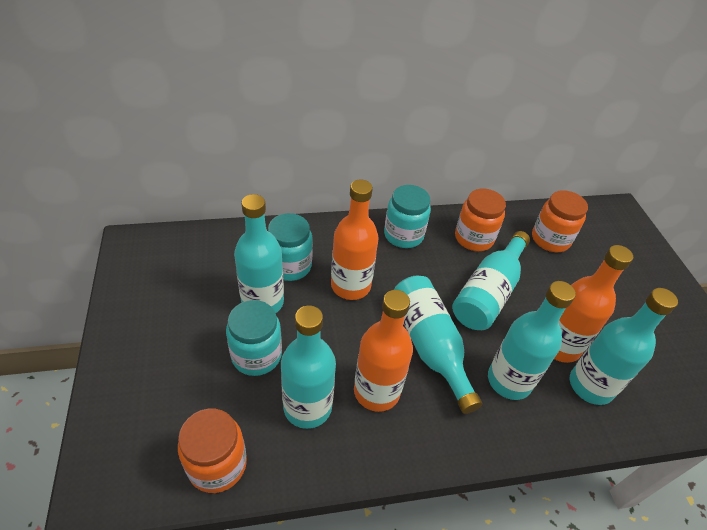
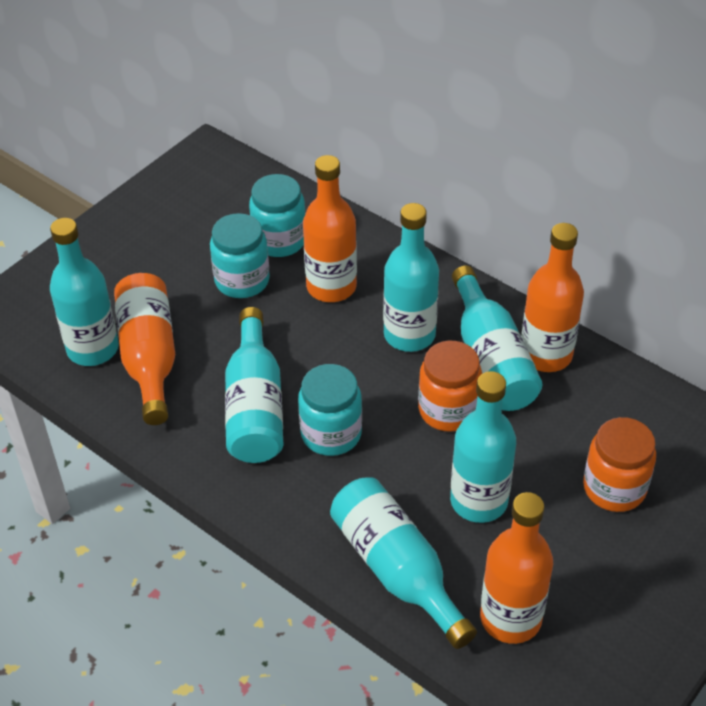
orange bottle: [331,179,379,300] [354,290,413,412] [554,245,633,363] = 3 -> [114,273,175,425] [303,155,357,302] [480,492,553,644] [521,223,584,372] = 4
orange jar: [178,409,247,493] [455,189,506,251] [532,190,588,252] = 3 -> [418,341,482,432] [583,417,656,512] = 2

